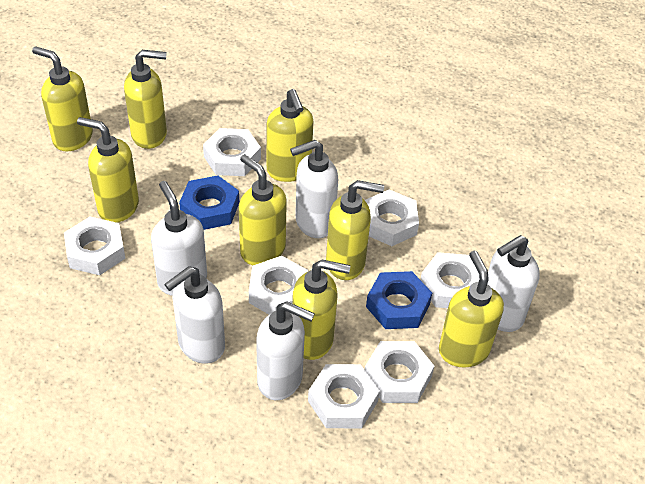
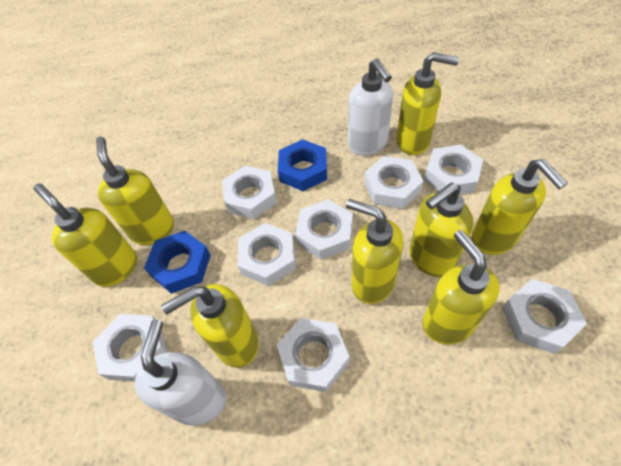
white nut: [64,217,125,275] [203,128,261,176] [249,256,308,315] [308,364,380,428] [365,189,419,246] [365,341,434,403] [420,252,479,308] = 7 -> [93,314,168,382] [222,166,277,219] [238,223,296,286] [277,318,350,392] [295,199,353,260] [364,156,424,209] [424,144,483,194] [502,279,587,354] = 8
white soap dispenser: [151,181,207,296] [165,266,225,364] [256,301,315,400] [290,140,338,238] [487,235,540,332] = 5 -> [135,319,226,426] [348,59,393,156] = 2

